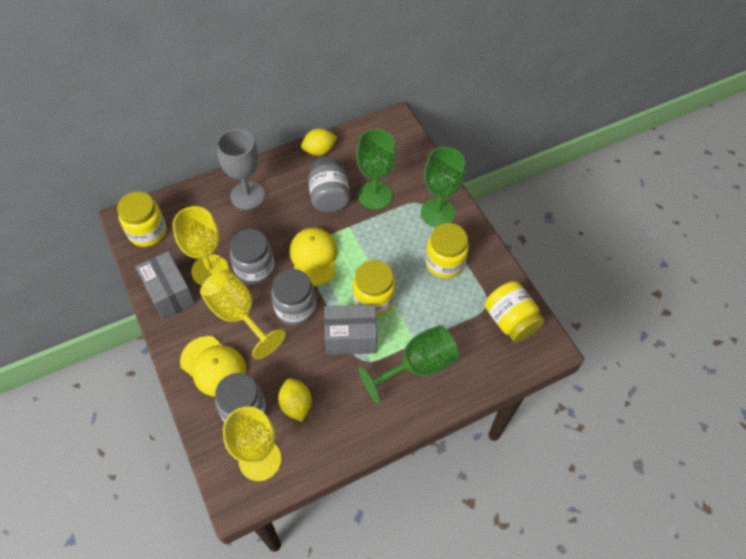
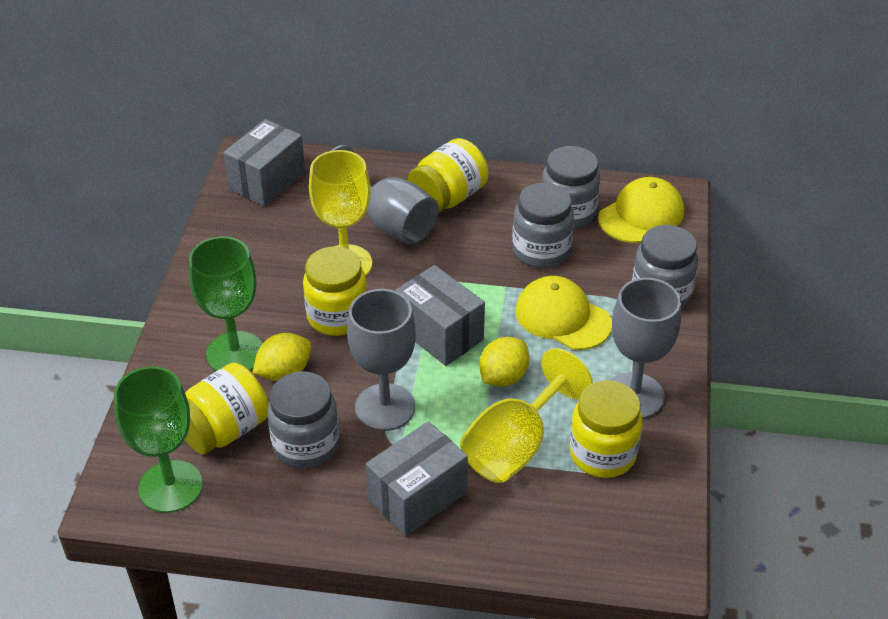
green goblet: [356,129,396,210] [358,325,459,404] [421,147,465,227] = 3 -> [114,366,203,513] [189,236,263,371] = 2
grey box: [135,251,195,320] [324,304,377,355] = 2 -> [223,119,305,207] [366,421,468,536] [396,265,485,366] = 3
grey goblet: [217,129,265,210] = 1 -> [331,145,439,245] [347,289,416,431] [610,278,681,419] = 3
yellow goblet: [173,206,229,286] [200,270,286,359] [223,406,282,481] = 3 -> [309,150,372,276] [460,348,593,483] = 2

